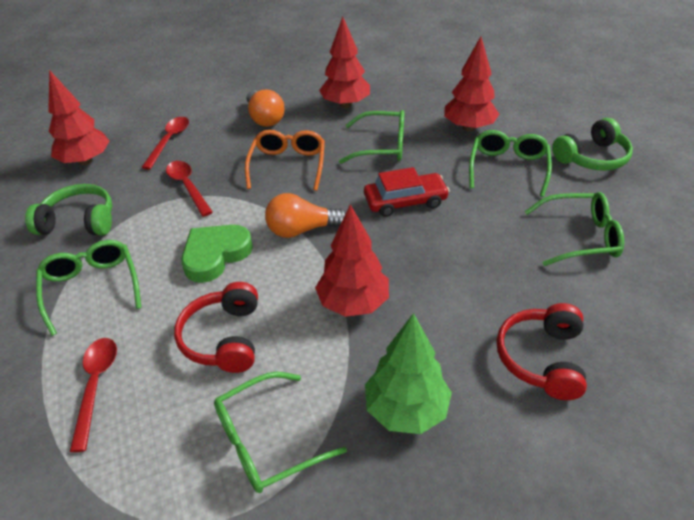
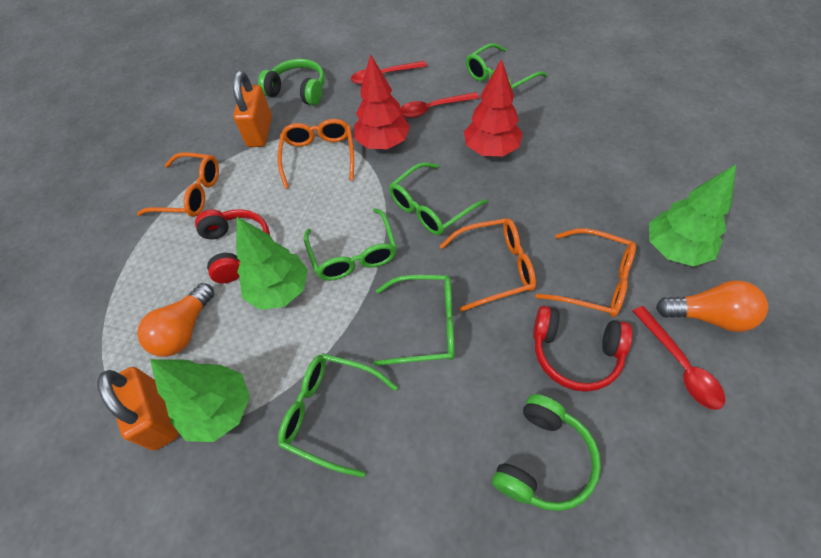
green heart: [181,225,253,283] = 1 -> none = 0
green tree: [365,313,452,434] = 1 -> [150,359,250,442] [236,217,308,310] [649,165,736,267] = 3
orange glasses: [245,130,325,191] = 1 -> [137,152,219,217] [278,119,354,189] [440,218,536,312] [535,228,636,317] = 4
orange padlock: none = 0 -> [97,367,178,451] [233,71,272,147] = 2
red car: [364,167,450,217] = 1 -> none = 0
red tree: [48,70,110,165] [315,204,389,317] [319,17,370,108] [444,37,499,131] = 4 -> [354,54,410,149] [464,59,523,156] = 2

